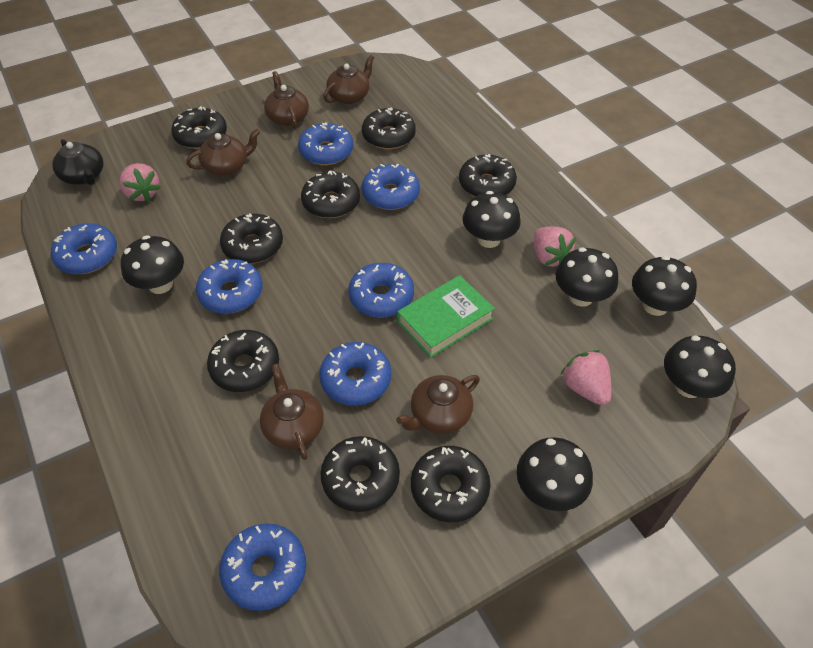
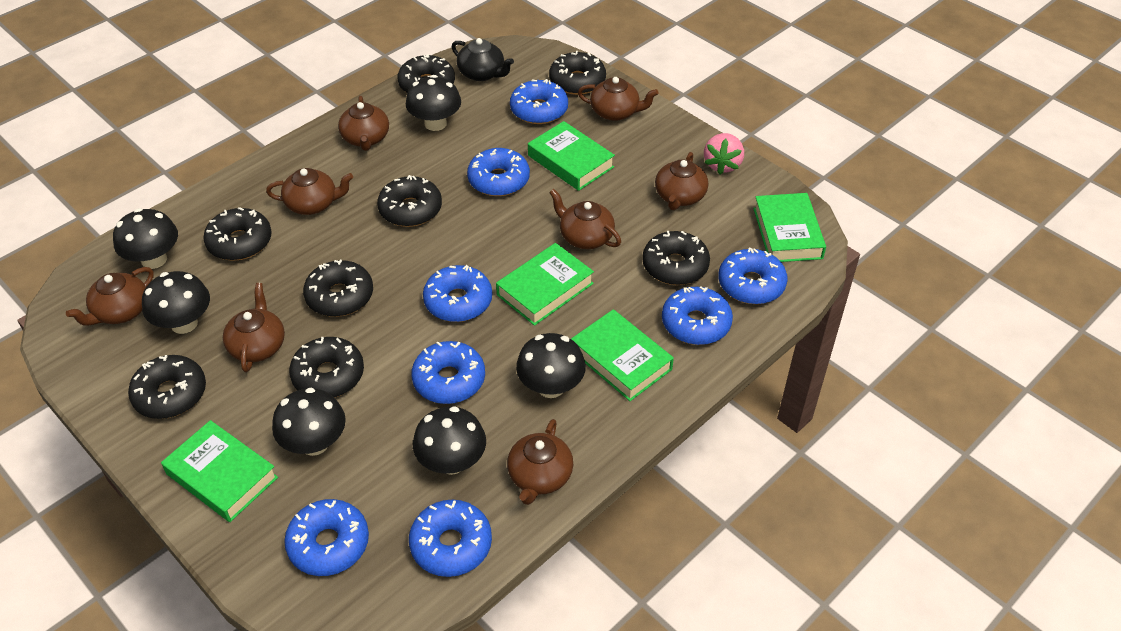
blue donut: [51,223,117,274] [196,259,263,314] [219,523,306,611] [298,122,353,165] [319,342,391,406] [348,263,414,317] [362,164,420,210] = 7 -> [284,499,369,576] [409,500,492,577] [411,341,485,404] [423,265,492,322] [467,148,530,196] [510,79,568,124] [662,287,733,345] [718,248,787,304] = 8
brown teapot: [186,129,260,176] [260,364,324,460] [264,71,309,128] [323,55,374,104] [396,375,480,434] = 5 -> [66,267,154,326] [223,283,285,372] [266,168,353,215] [338,96,389,151] [507,419,573,505] [549,189,621,249] [578,77,659,121] [655,152,708,210] = 8
green book: [397,275,495,358] = 1 -> [161,420,278,522] [496,243,594,326] [528,121,615,191] [571,309,674,401] [753,193,826,262] = 5
pink strawberry: [119,163,161,202] [534,226,576,267] [560,350,612,405] = 3 -> [704,133,744,174] = 1

